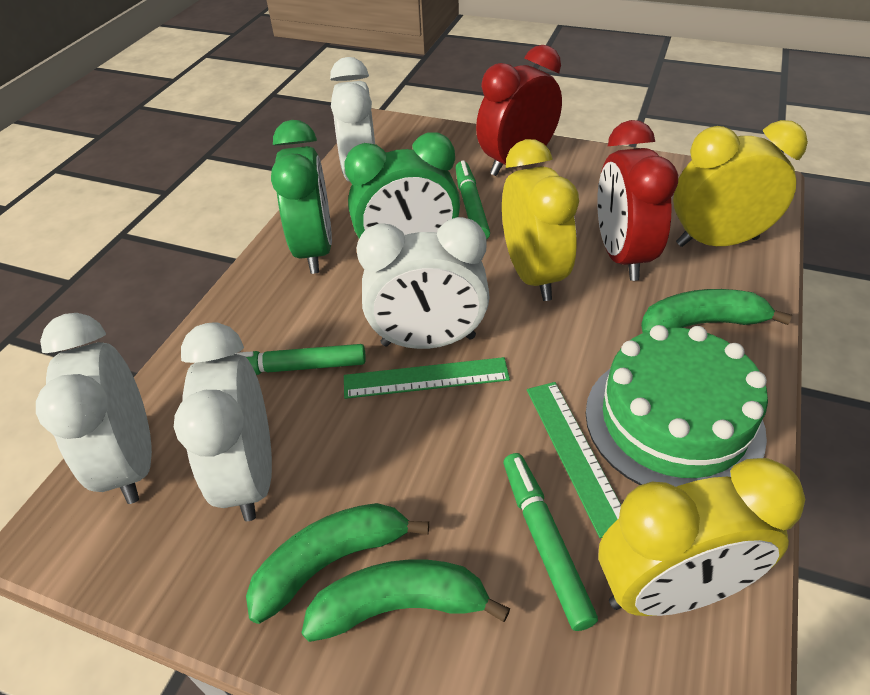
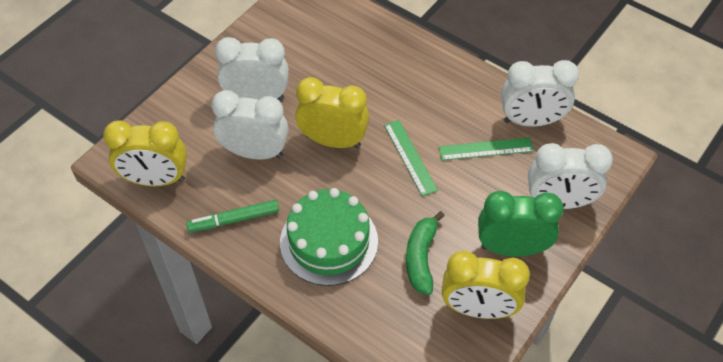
green banana: [246,503,429,624] [301,559,510,642] [641,289,792,333] = 3 -> [406,211,445,295] = 1
green clock: [271,120,332,274] [344,132,460,239] = 2 -> [478,191,564,256] = 1
green marker: [235,344,366,375] [455,160,490,240] [503,453,598,631] = 3 -> [186,200,279,232] = 1
red clock: [476,45,562,176] [597,120,678,281] = 2 -> none = 0

